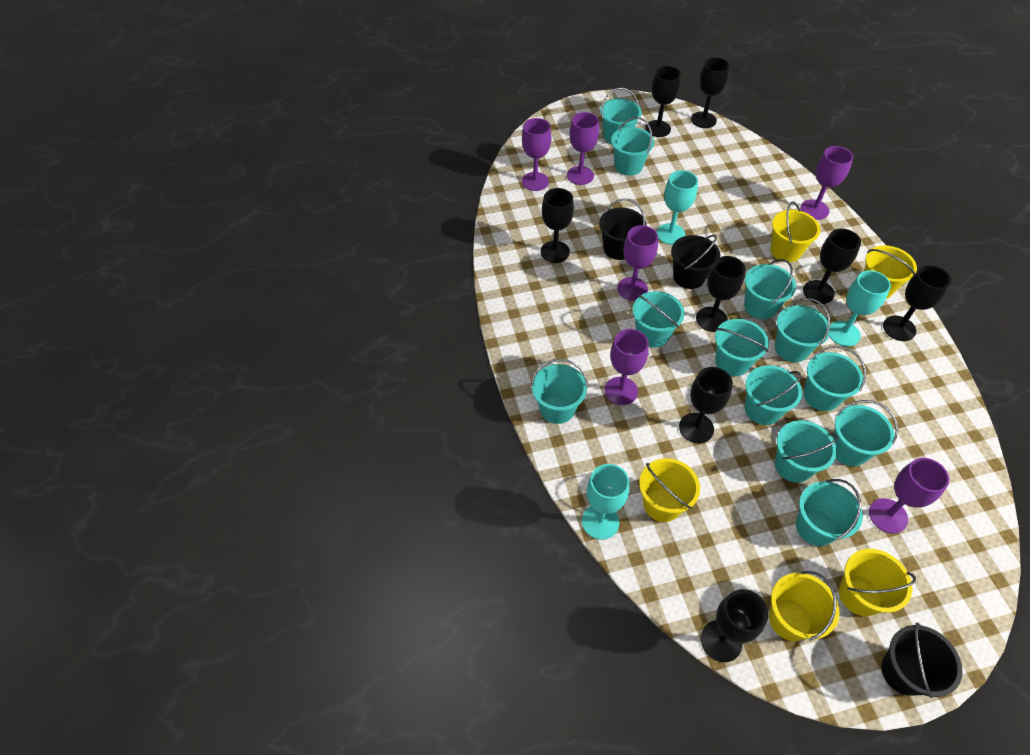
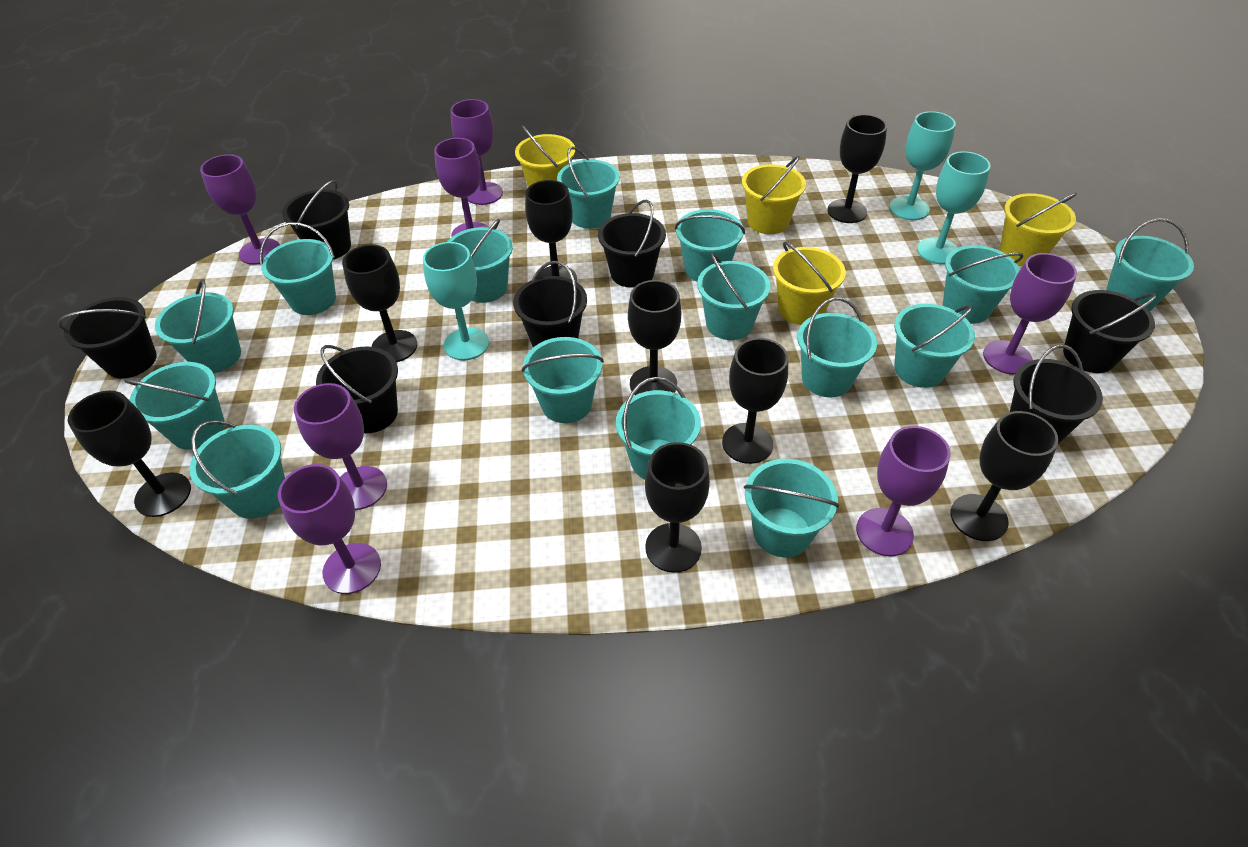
black bucket: [599,198,647,260] [671,235,720,289] [881,623,963,698] = 3 -> [58,297,157,379] [282,180,351,260] [316,345,398,433] [513,261,587,347] [598,200,666,288] [1010,345,1103,444] [1063,290,1157,373] = 7
purple goblet: [522,118,551,191] [567,112,599,185] [605,329,649,405] [617,225,658,301] [800,146,853,220] [869,458,949,534] = 6 -> [200,154,280,265] [278,464,381,594] [294,383,387,510] [434,138,489,237] [450,99,503,205] [856,426,951,556] [983,253,1077,375] = 7
turquoise bucket: [531,359,588,424] [600,87,642,144] [611,117,654,176] [633,291,684,348] [715,319,769,376] [744,259,796,319] [745,365,802,425] [775,298,831,362] [775,420,838,483] [796,479,863,546] [804,346,866,411] [832,400,898,466] = 12 -> [124,362,225,450] [155,279,241,373] [190,420,285,519] [259,222,336,315] [447,219,513,303] [522,337,604,423] [557,147,620,229] [616,377,701,479] [675,209,745,282] [697,252,771,340] [744,459,839,557] [797,298,877,397] [894,304,975,388] [943,245,1023,324] [1106,218,1194,311] = 15
yellow bucket: [639,458,700,522] [769,571,840,641] [770,202,821,262] [839,549,916,616] [864,245,917,299] = 5 -> [515,125,575,187] [742,156,806,234] [773,242,846,325] [1000,193,1077,266] = 4

